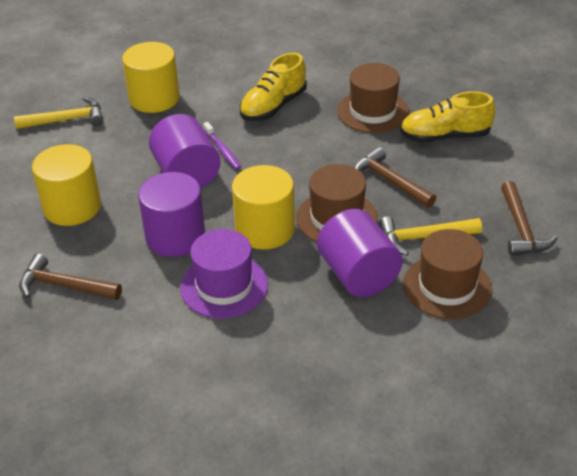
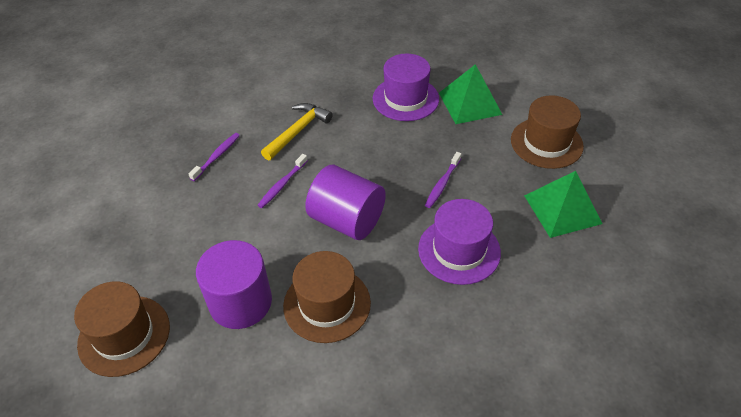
brown hammer: [19,254,122,300] [354,147,436,208] [501,181,558,256] = 3 -> none = 0
green pyramid: none = 0 -> [439,64,502,124] [524,171,603,238] = 2
purple cylinder: [138,172,205,257] [149,114,220,189] [317,209,403,297] = 3 -> [196,240,272,329] [305,165,386,240] = 2
purple hat: [180,229,268,318] = 1 -> [373,54,439,121] [418,199,501,285] = 2
purple toothbrush: [203,122,241,170] = 1 -> [189,133,240,181] [258,154,308,208] [425,152,461,208] = 3
yellow cylinder: [32,144,101,226] [122,42,180,113] [232,165,295,250] = 3 -> none = 0
yellow hammer: [14,97,103,129] [378,217,482,256] = 2 -> [261,103,333,161] = 1
yellow shoe: [240,53,307,121] [400,91,495,143] = 2 -> none = 0

